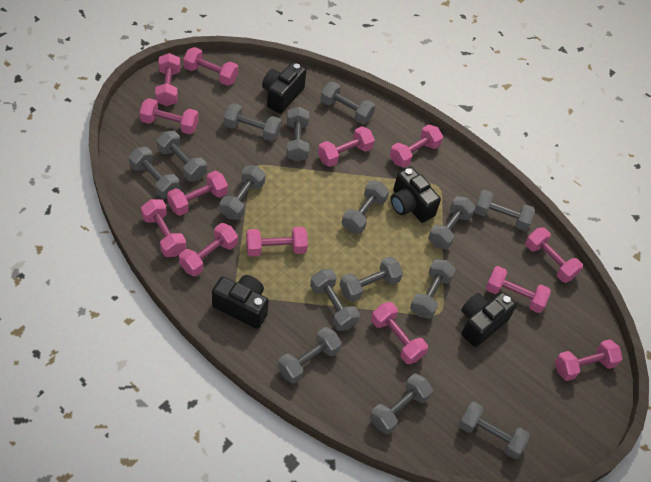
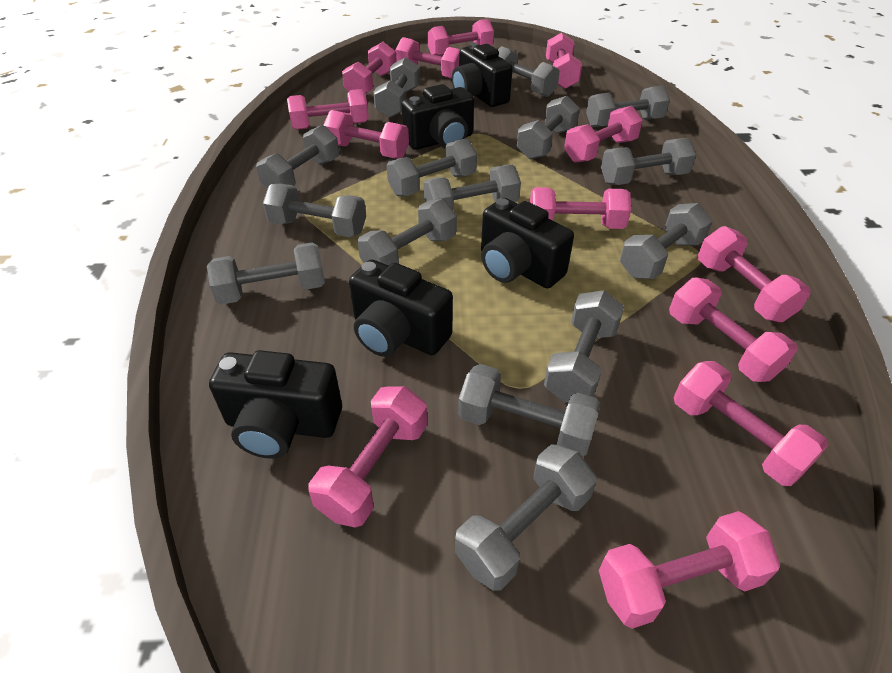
black camera: [212,275,269,329] [262,62,306,114] [391,167,441,223] [461,292,517,347] = 4 -> [209,350,342,459] [349,259,453,357] [402,84,474,150] [452,42,512,107] [481,198,574,289] = 5

